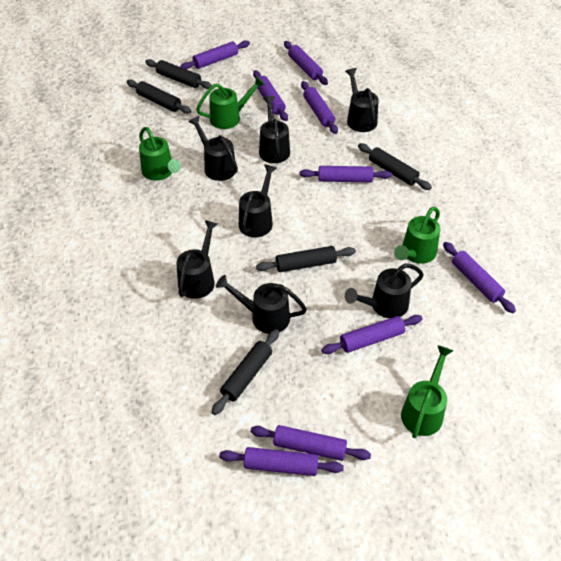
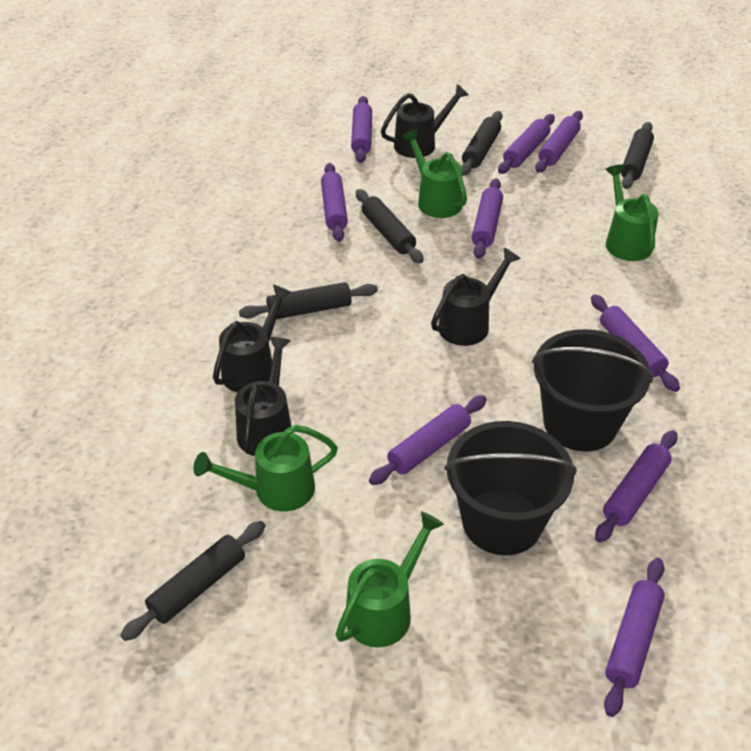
black bucket: none = 0 -> [444,421,577,555] [532,329,653,452] = 2
black watering can: [176,220,218,299] [188,116,238,181] [216,275,307,334] [239,164,277,237] [259,96,290,163] [345,68,378,132] [345,264,424,318] = 7 -> [213,284,292,393] [235,337,292,456] [381,84,469,158] [431,248,521,346] = 4

